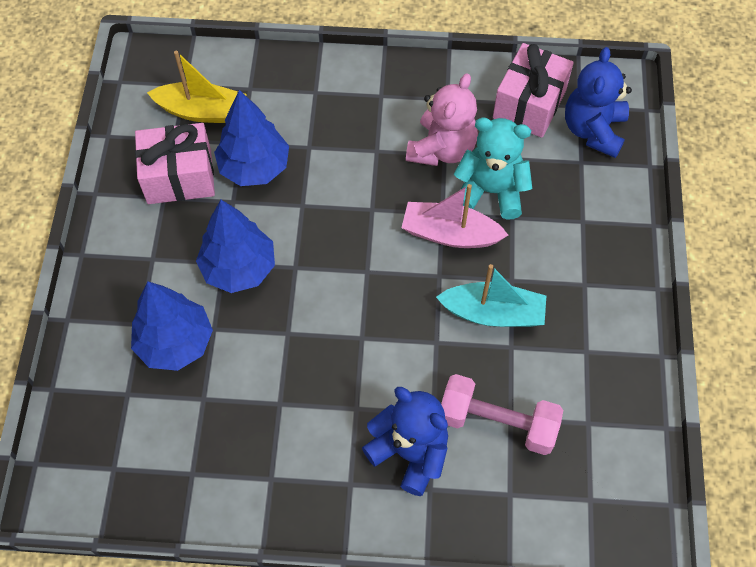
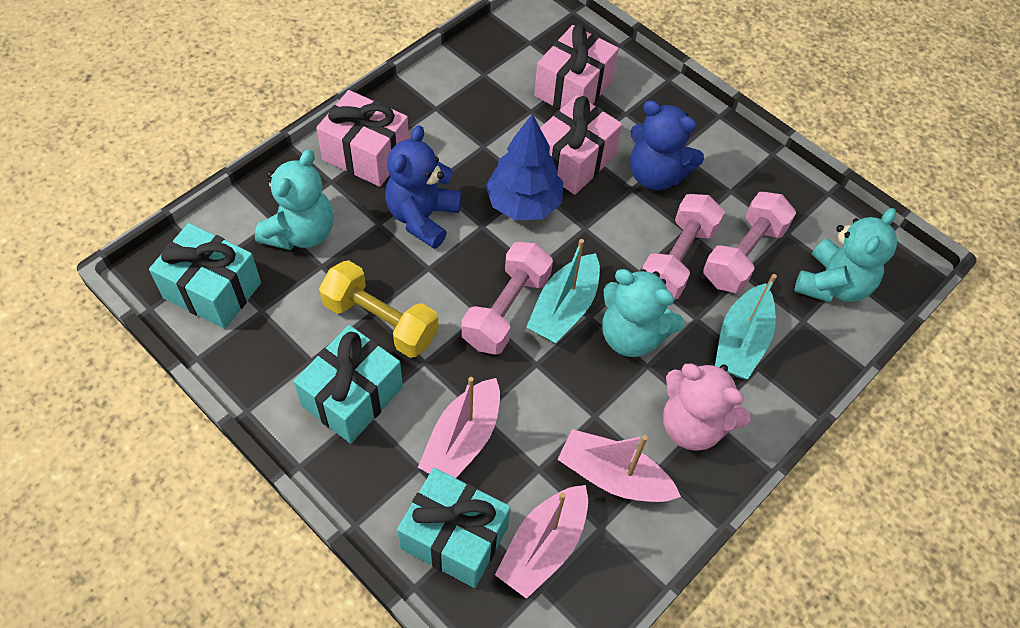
blue tree: [131,281,213,371] [196,200,275,293] [214,90,289,186] = 3 -> [486,114,563,221] = 1
pink boat: [401,184,508,248] = 1 -> [418,377,500,478] [495,485,588,599] [557,429,681,502] = 3
pink dumbbell: [441,374,563,455] = 1 -> [461,242,553,355] [642,194,725,300] [703,192,796,293] = 3
pink gift: [135,123,215,204] [493,43,574,138] = 2 -> [316,90,409,187] [534,24,619,110] [540,95,622,195] = 3
turquoise boat: [436,264,546,327] = 1 -> [526,239,600,343] [715,274,777,379] = 2
turquoise gift: none = 0 -> [149,223,261,329] [294,325,403,443] [397,468,511,588] = 3
turquoise teddy bear: [454,118,532,220] = 1 -> [255,149,334,250] [602,269,685,357] [794,208,897,302] = 3
yellow boat: [147,51,247,123] = 1 -> none = 0
yellow dumbbell: none = 0 -> [319,260,439,358] = 1

